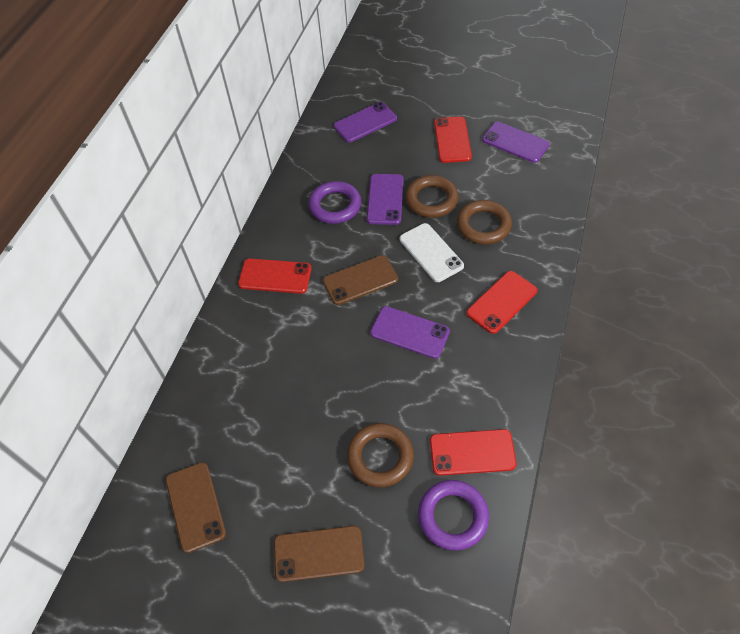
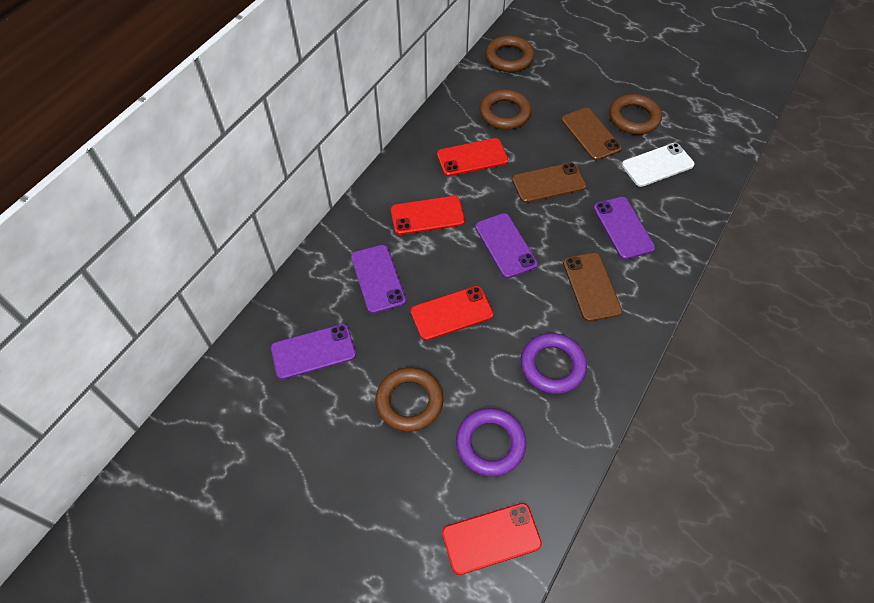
brown ring: [347,423,414,487] [405,175,459,218] [457,200,512,244] = 3 -> [375,367,443,432] [480,89,532,130] [485,36,534,72] [609,94,662,135] = 4

